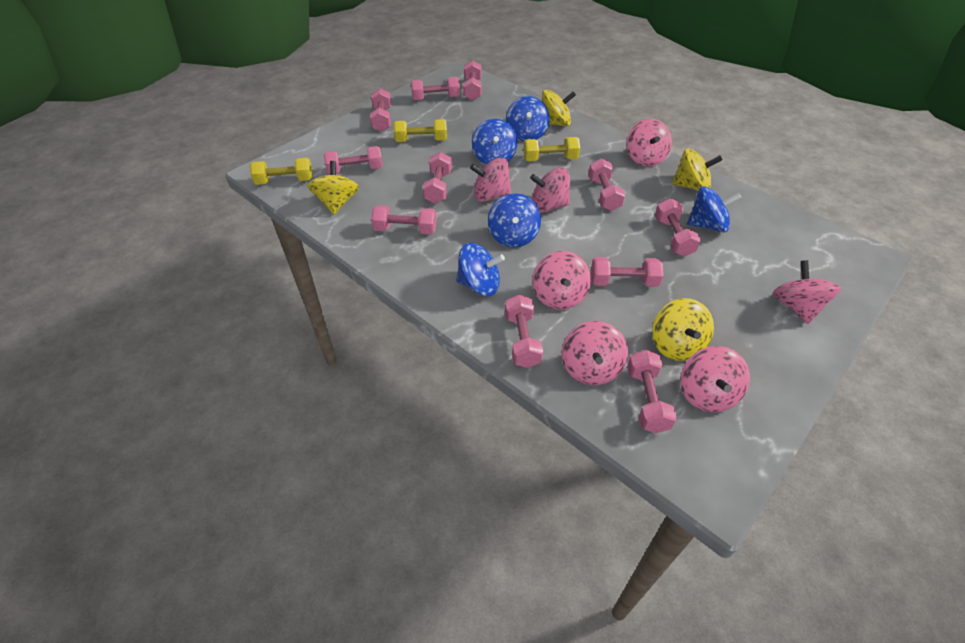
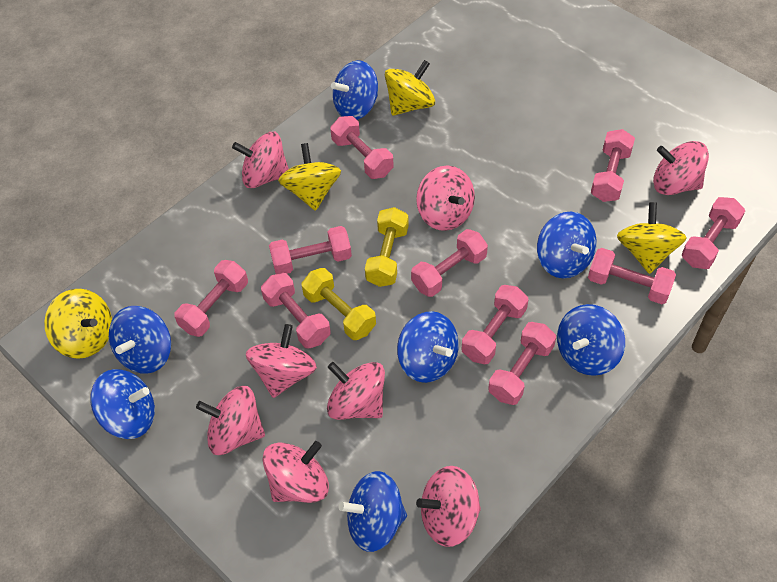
blue spinning top: [456,243,505,296] [472,119,518,165] [488,193,541,247] [506,96,550,141] [687,186,741,233] = 5 -> [90,369,155,439] [109,306,171,374] [331,60,378,120] [339,471,407,552] [397,311,459,383] [537,212,597,278] [557,304,625,376] = 7
pink dumbbell: [324,146,383,174] [370,88,391,132] [371,205,436,235] [411,77,460,100] [423,152,452,204] [463,60,482,100] [505,294,543,368] [588,158,625,211] [591,257,664,287] [627,350,677,433] [655,198,701,257] = 11 -> [174,260,248,337] [261,273,331,349] [269,226,352,274] [330,116,394,179] [411,229,488,297] [462,285,529,364] [488,322,556,405] [588,248,676,304] [591,129,635,202] [682,197,745,269] = 10
pink spinning top: [470,158,511,202] [530,168,570,213] [532,251,591,310] [562,321,628,385] [627,119,672,166] [680,346,750,412] [773,260,841,324] = 7 -> [196,386,265,455] [232,132,289,188] [246,324,317,398] [263,441,329,503] [327,362,385,420] [416,166,475,231] [416,466,481,547] [653,141,709,195] = 8
yellow dumbbell: [250,158,313,185] [394,119,447,142] [523,137,580,162] = 3 -> [301,268,376,340] [365,207,409,287] = 2

